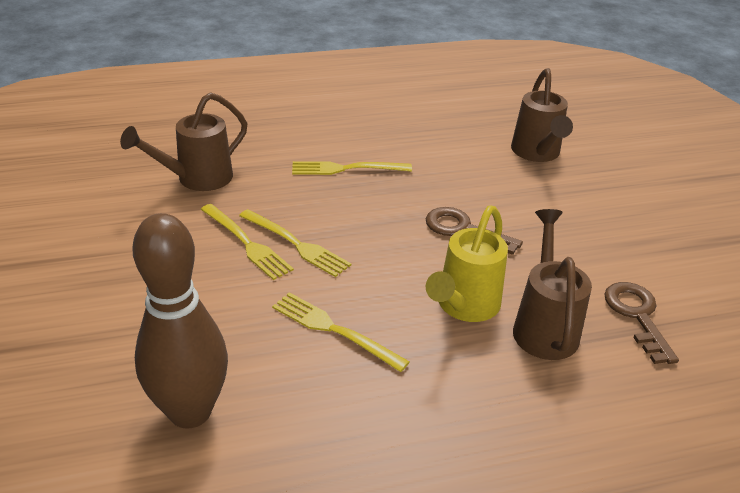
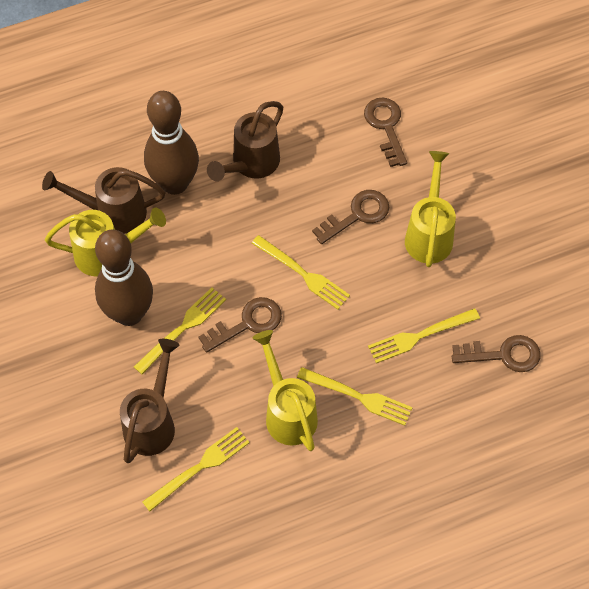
brown bowling pin: [132,213,228,429] = 1 -> [95,229,153,326] [144,91,199,195] = 2
brown key: [426,207,523,255] [604,282,679,364] = 2 -> [199,297,282,353] [312,190,389,244] [364,98,407,167] [452,335,540,372] = 4
yellow fork: [201,204,294,280] [239,209,351,277] [272,292,410,372] [292,161,412,175] = 4 -> [134,287,226,374] [142,427,250,512] [251,235,350,310] [297,367,413,426] [368,308,480,363] = 5
yellow watering can: [426,205,508,322] = 1 -> [45,208,166,276] [252,330,318,451] [405,151,456,267] = 3

